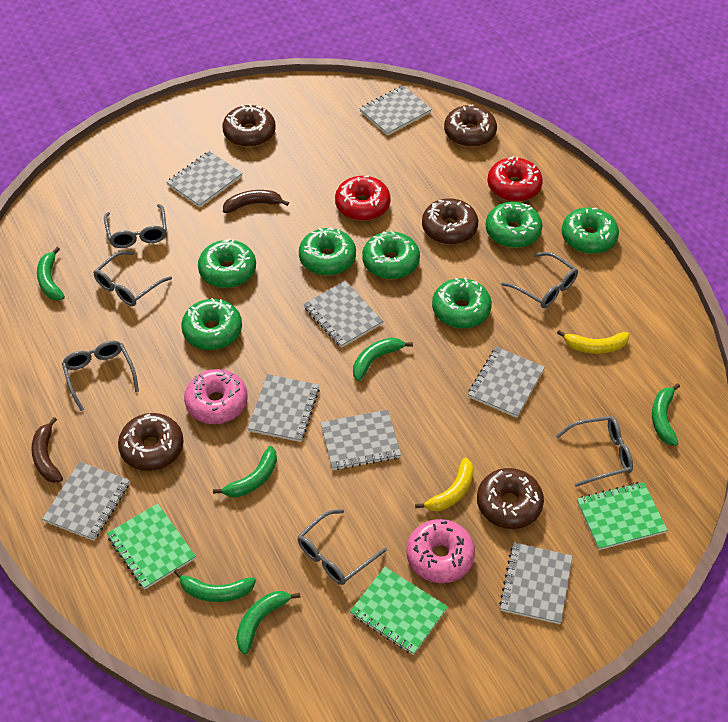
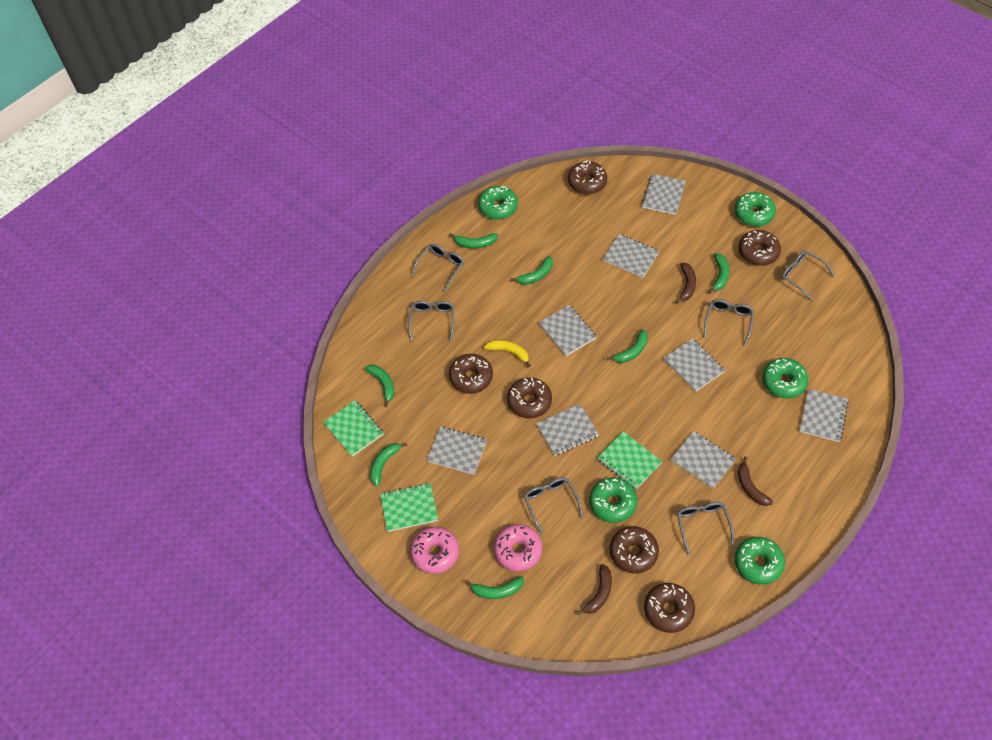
brown banana: [31,417,63,483] [223,190,289,213] = 2 -> [577,564,612,615] [676,262,696,304] [738,456,773,506] = 3
brown donut: [118,413,184,471] [223,104,276,147] [422,198,478,245] [444,104,497,147] [477,468,544,529] = 5 -> [449,354,493,394] [507,377,552,418] [568,160,607,194] [610,526,659,574] [644,583,695,633] [738,230,781,266] = 6
green banana: [37,247,65,301] [174,569,256,602] [213,446,277,498] [236,591,301,655] [353,337,413,381] [652,383,680,446] = 6 -> [365,365,394,407] [370,443,408,486] [450,233,498,248] [465,576,524,599] [510,256,553,285] [607,329,648,363] [708,253,729,293] = 7
green donut: [181,298,242,350] [198,238,256,288] [299,227,356,276] [362,231,420,279] [432,277,492,329] [486,202,542,248] [562,207,619,254] = 7 -> [478,186,518,220] [589,478,637,523] [734,192,776,227] [734,537,785,585] [762,358,808,399] = 5
red donut: [335,176,391,221] [488,156,543,202] = 2 -> none = 0
yellow banana: [415,458,474,511] [557,330,629,354] = 2 -> [484,340,531,367] = 1

